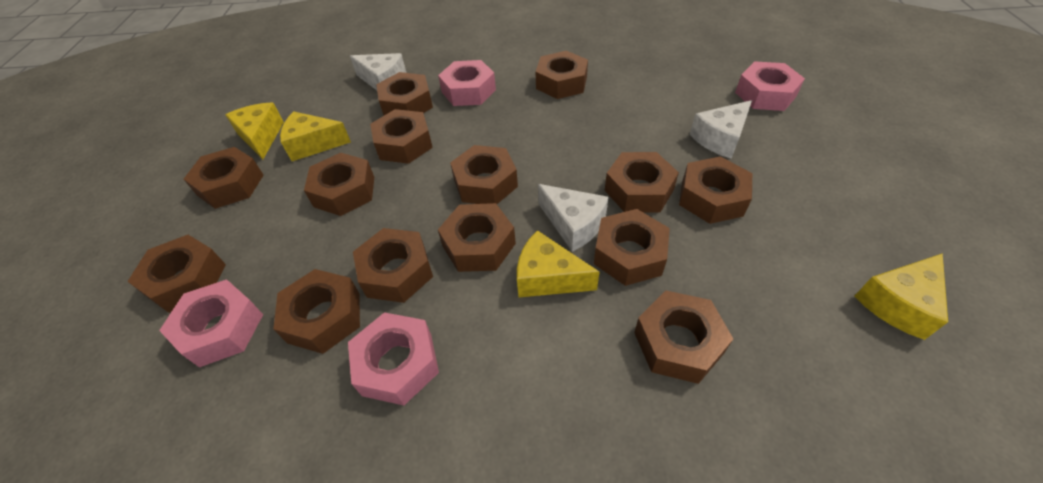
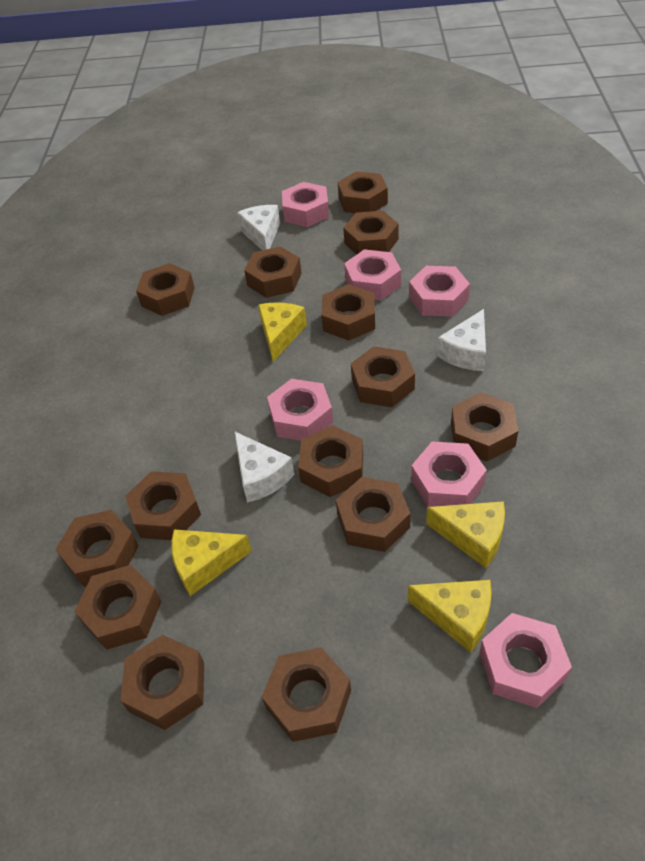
pink nut: [159,279,263,367] [348,312,439,405] [438,60,496,106] [735,61,805,111] = 4 -> [267,379,333,441] [282,182,329,227] [344,249,401,300] [409,266,470,317] [411,442,487,507] [480,613,572,708] = 6

